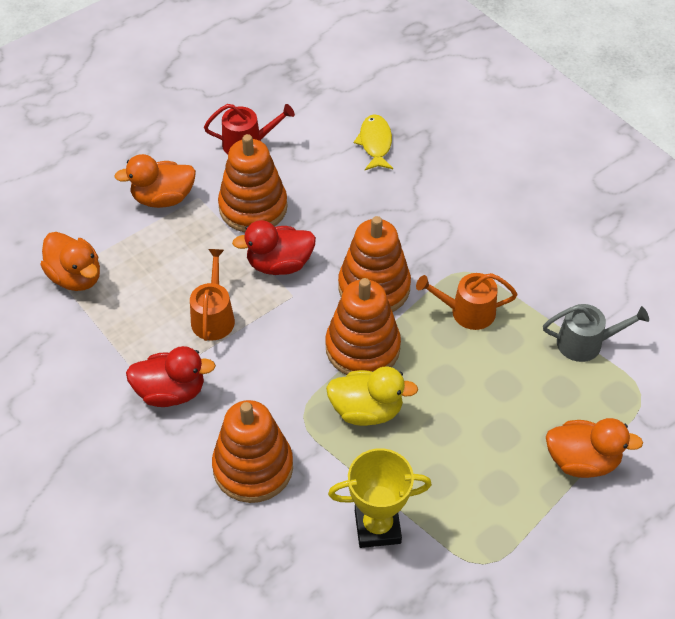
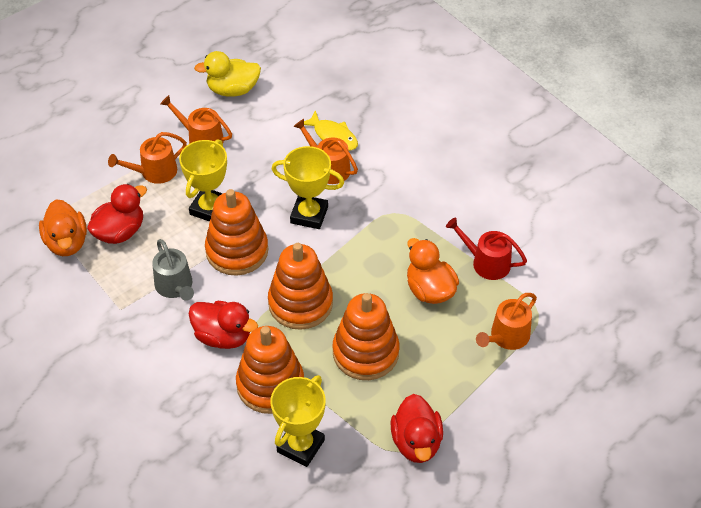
orange duck: [41,232,100,291] [114,154,196,208] [546,418,643,478] = 3 -> [39,199,87,256] [407,238,459,304] = 2
orange watering can: [190,249,235,341] [416,273,517,330] = 2 -> [108,132,187,184] [160,95,232,144] [293,119,358,184] [476,293,537,350] = 4
red duck: [126,346,216,407] [232,220,316,275] = 2 -> [87,184,147,244] [189,301,258,349] [390,394,443,463] = 3
yellow trophy: [328,448,432,548] = 1 -> [179,139,227,222] [270,375,326,467] [272,146,344,229] = 3

